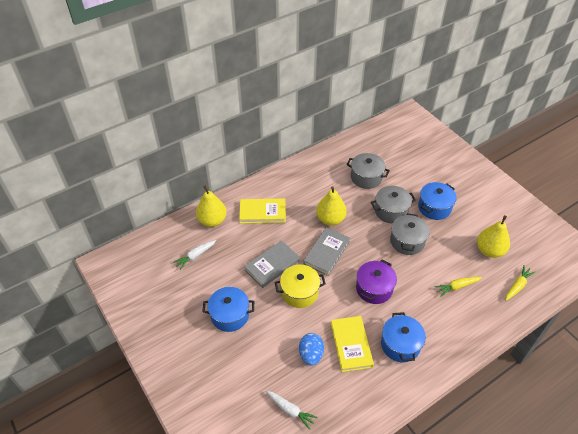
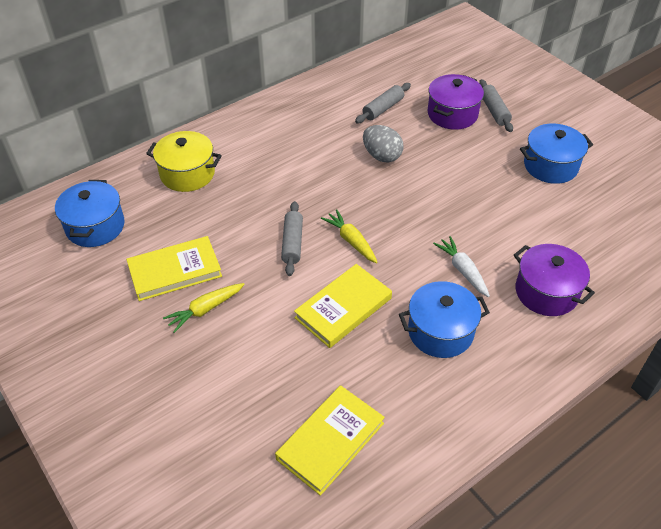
blue egg: [299,333,324,366] = 1 -> none = 0
grey book: [244,240,300,288] [303,227,350,276] = 2 -> none = 0
grey egg: none = 0 -> [363,125,404,163] = 1
grey pot: [346,153,390,189] [371,186,416,224] [390,213,430,255] = 3 -> none = 0
grey rolling pin: none = 0 -> [281,201,303,276] [355,83,411,123] [479,79,513,132] = 3
purple pot: [356,259,397,304] = 1 -> [428,74,484,130] [514,244,595,316] = 2
white carrot: [173,240,216,270] [266,391,318,430] = 2 -> [433,236,490,297] = 1
yellow book: [239,198,286,223] [331,316,374,372] = 2 -> [126,236,222,301] [275,385,385,496] [294,264,392,348] = 3
yellow pear: [196,186,227,227] [316,186,347,226] [477,215,510,258] = 3 -> none = 0

